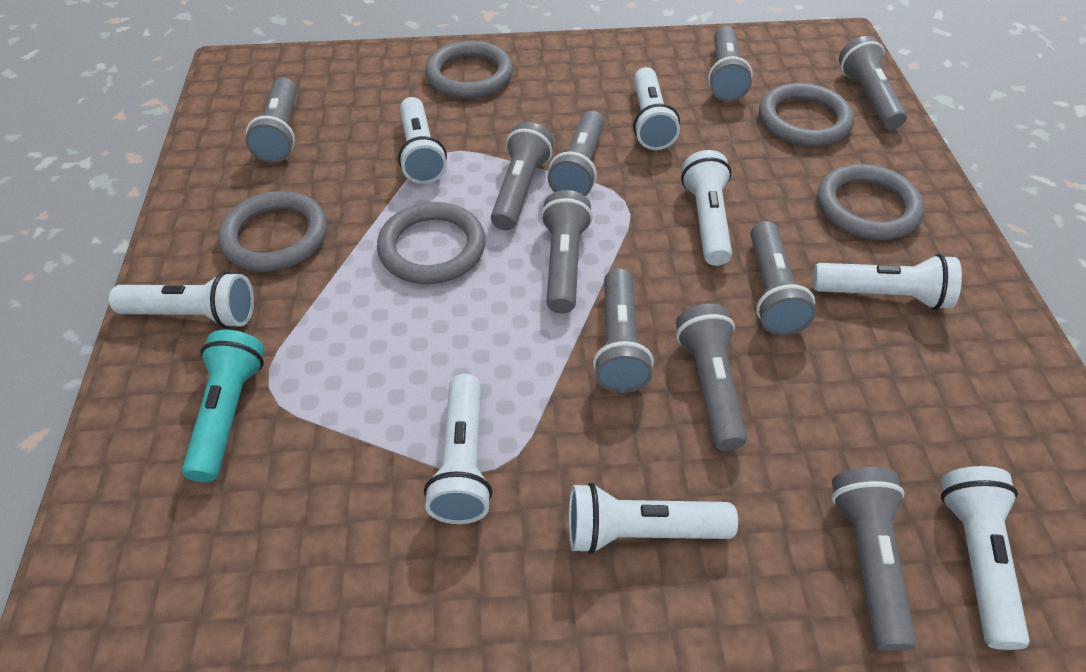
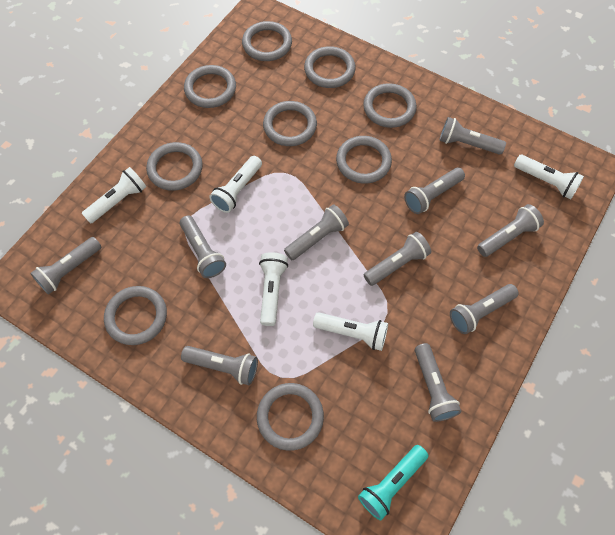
grey ring: [218,191,327,271] [377,202,486,284] [425,41,513,98] [759,83,854,147] [817,164,925,240] = 5 -> [104,286,167,345] [146,142,203,191] [184,65,236,108] [242,21,292,61] [257,383,324,451] [263,101,317,146] [304,46,356,88] [336,136,392,184] [363,83,417,128] = 9
white flashlight: [109,272,254,329] [398,97,447,184] [424,374,492,524] [568,483,738,554] [634,67,680,150] [681,150,732,266] [813,254,962,310] [941,466,1030,650] = 8 -> [82,167,146,224] [209,156,262,213] [259,252,288,326] [313,312,388,351] [514,155,584,199] = 5

